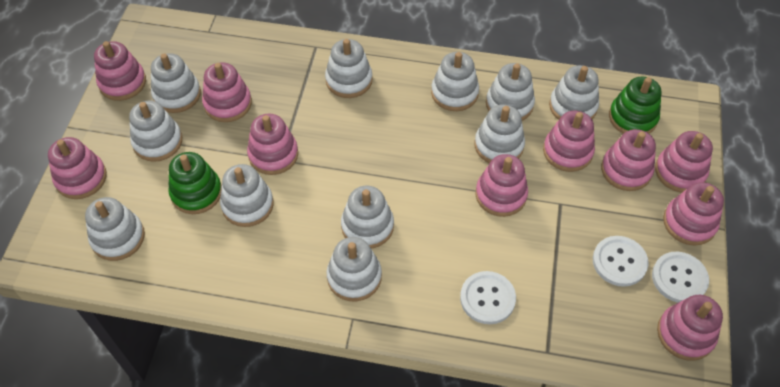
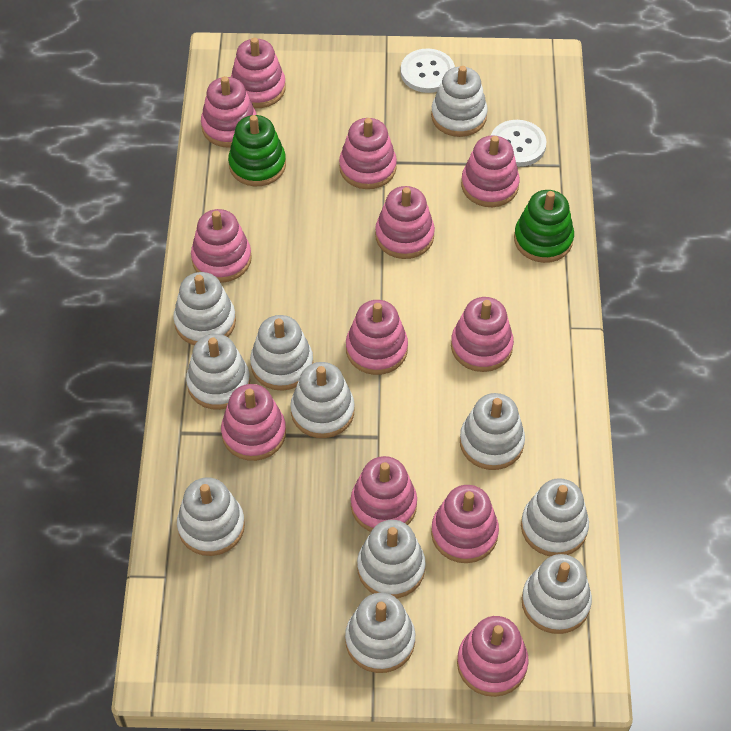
pink stacking toy: [48,137,107,199] [94,41,146,101] [202,62,252,122] [247,114,298,175] [476,154,528,217] [543,110,595,172] [601,129,656,191] [655,131,713,192] [657,295,723,361] [663,182,724,246] = 10 -> [191,209,252,283] [201,76,257,148] [221,384,286,461] [231,37,286,108] [339,118,397,189] [346,300,408,375] [351,456,417,532] [375,186,435,259] [431,485,499,563] [451,297,514,372] [457,616,529,697] [461,135,520,207] = 12
white button: [460,271,516,324] [593,236,649,287] [652,252,709,303] = 3 -> [400,48,455,93] [491,120,547,167] = 2

